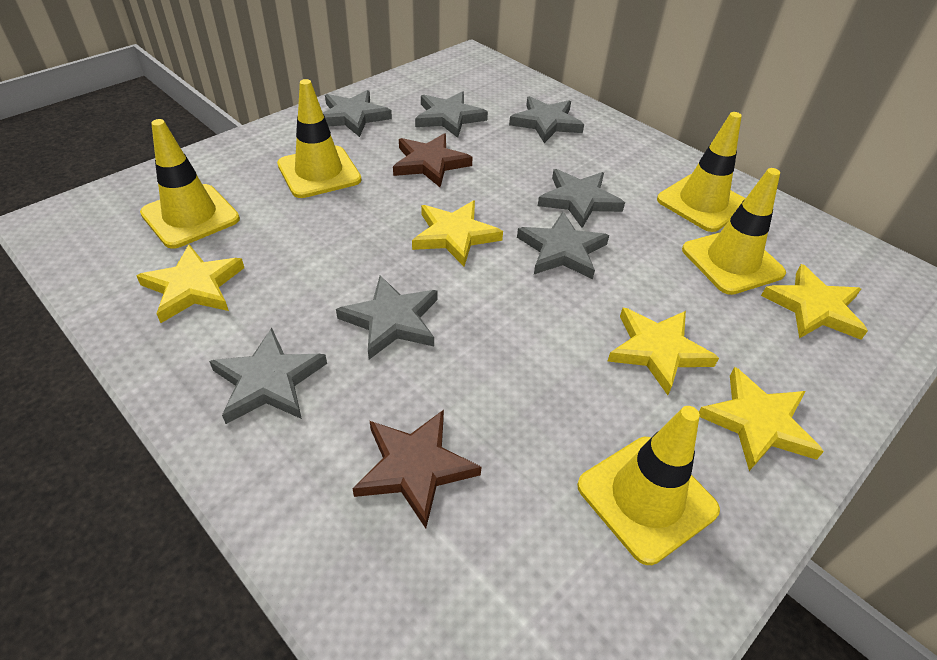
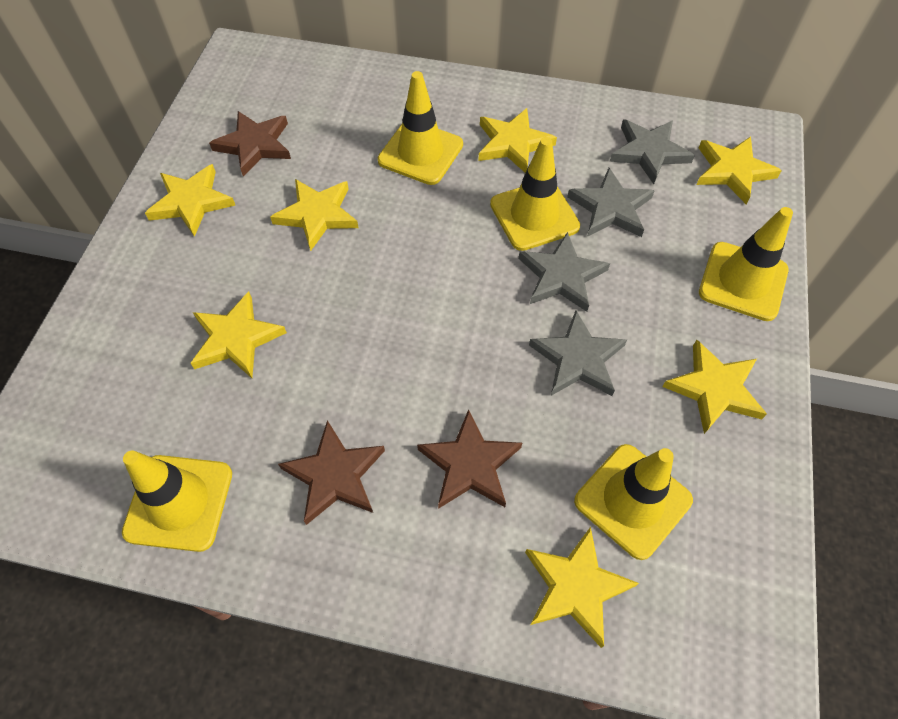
brown star: [352,410,481,528] [393,133,473,187] = 2 -> [209,111,291,177] [278,420,385,525] [417,409,522,509] = 3
grey star: [209,328,327,424] [323,90,392,137] [336,275,438,359] [415,91,488,138] [509,96,584,143] [517,212,609,279] [538,169,625,228] = 7 -> [519,232,610,312] [529,311,627,396] [567,168,655,237] [610,119,695,184] = 4
yellow star: [136,244,244,323] [412,201,503,267] [608,308,719,395] [699,367,824,471] [761,264,868,340] = 5 -> [145,164,235,237] [190,291,287,378] [270,179,358,251] [478,108,557,173] [525,527,639,648] [662,340,767,434] [696,137,782,204] = 7

